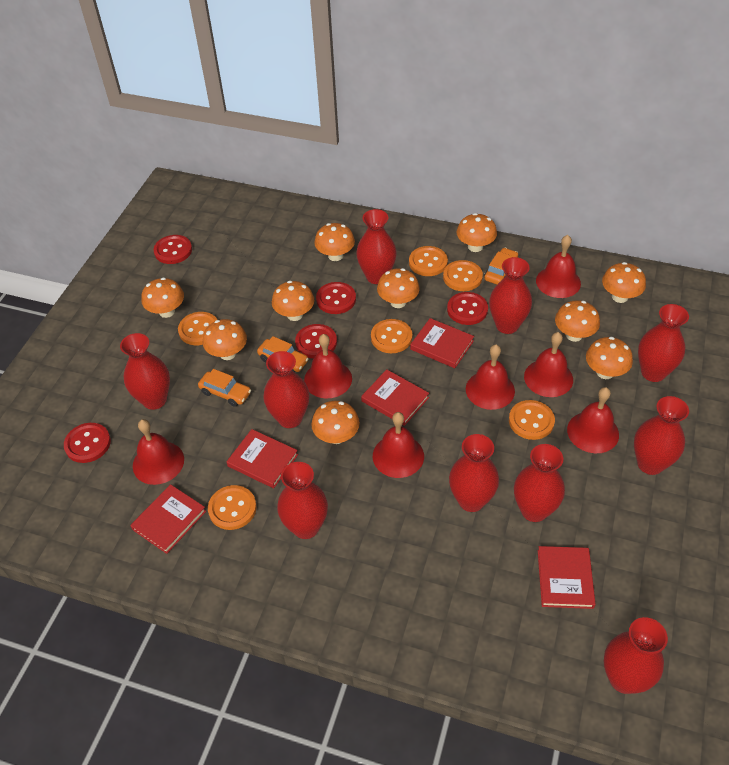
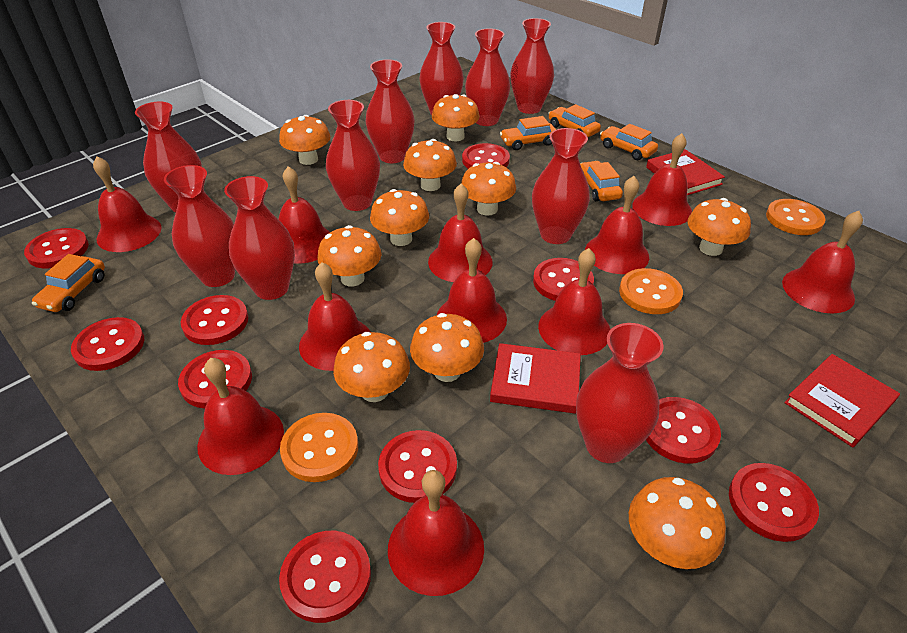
orange button: [178,312,217,345] [208,485,257,530] [371,319,412,353] [409,246,448,276] [443,260,483,291] [509,400,555,440] = 6 -> [280,413,358,482] [619,268,683,314] [766,199,826,235] = 3
orange car: [198,369,251,407] [257,336,309,373] [484,248,518,285] = 3 -> [32,254,105,312] [500,116,556,150] [548,104,601,137] [580,161,623,201] [600,124,658,160] = 5
red bell: [133,419,184,485] [304,334,352,399] [373,412,424,478] [466,345,515,410] [524,332,573,397] [536,235,581,298] [567,387,619,453] = 7 -> [93,156,162,252] [197,358,284,475] [279,166,330,264] [299,262,371,371] [388,470,484,596] [428,184,493,282] [437,238,507,343] [538,248,611,355] [585,176,649,274] [632,133,692,226] [782,211,863,313] = 11
red book: [130,484,206,554] [226,429,298,488] [361,369,429,426] [410,318,474,368] [538,546,596,609] = 5 -> [490,343,581,414] [646,149,725,195] [784,354,900,447] = 3
red button: [64,423,111,463] [154,235,192,264] [295,324,337,359] [316,282,356,314] [447,292,488,325] = 5 -> [24,228,89,268] [71,317,144,371] [178,350,252,408] [181,295,248,345] [279,531,371,623] [378,430,457,503] [462,143,510,169] [533,258,594,301] [646,397,721,464] [729,463,819,542] = 10

